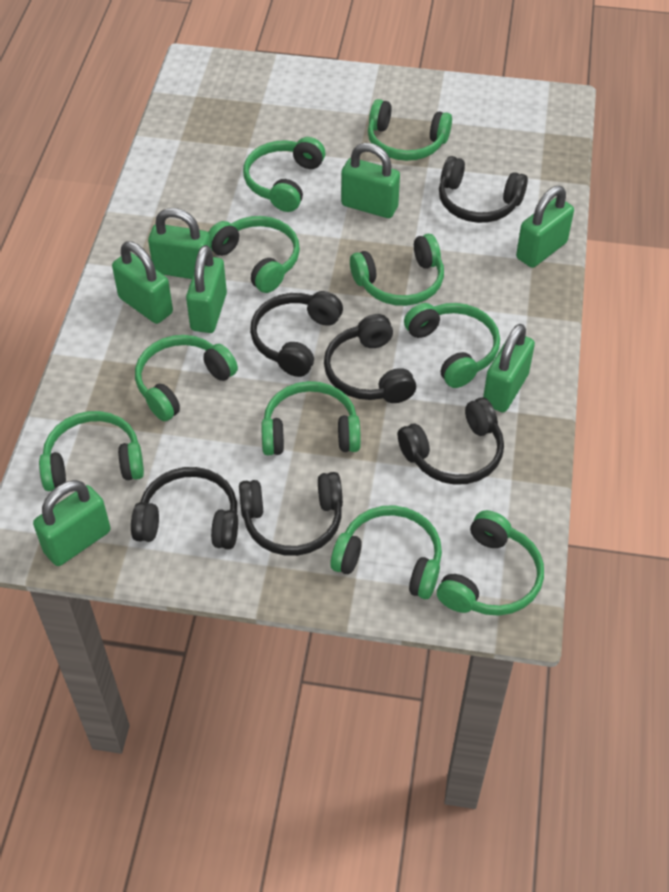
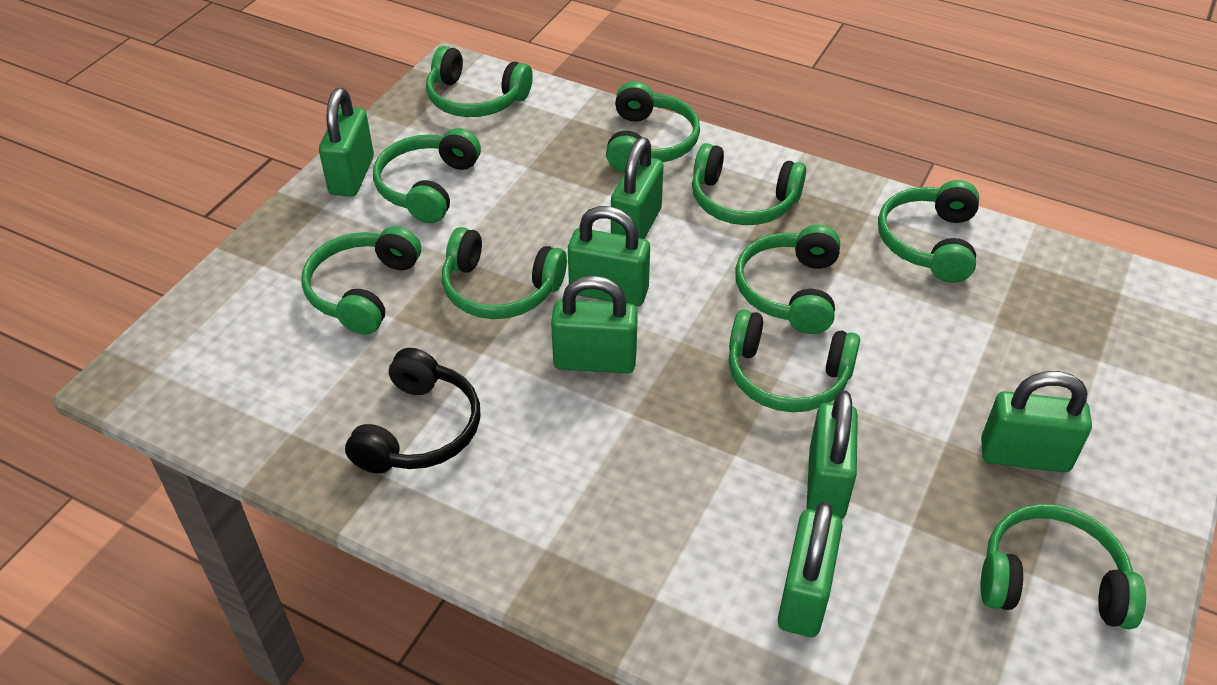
black headphones: [131,467,238,549] [239,472,343,556] [250,291,343,377] [324,314,416,403] [398,397,504,485] [439,156,528,223] = 6 -> [345,348,480,473] = 1

